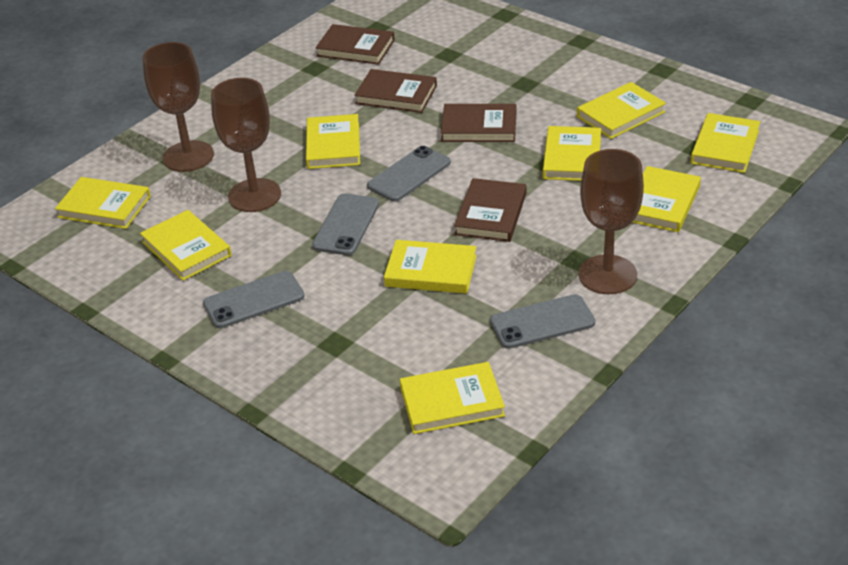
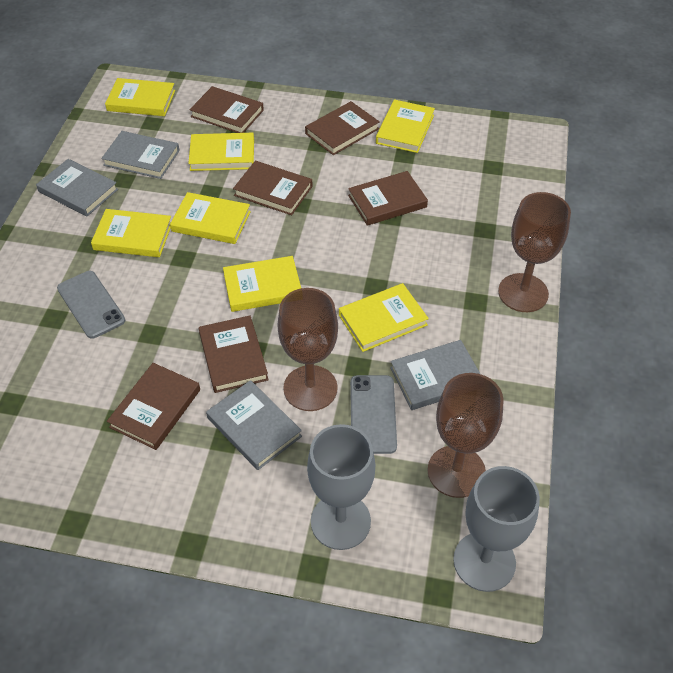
brown book: [315,24,395,65] [354,69,437,113] [441,104,516,142] [454,178,526,242] = 4 -> [107,363,200,450] [190,86,264,133] [199,315,269,393] [233,161,312,215] [305,101,380,155] [348,171,428,226] = 6
grey book: none = 0 -> [36,159,118,216] [101,131,180,179] [206,380,302,470] [390,340,480,410] = 4
grey goblet: none = 0 -> [307,424,375,550] [453,466,540,592] = 2
grey phone: [203,271,305,328] [312,193,379,255] [367,146,451,202] [490,294,595,349] = 4 -> [57,271,125,339] [350,375,397,454] = 2
yellow book: [55,177,151,229] [140,210,232,281] [306,114,360,169] [384,240,477,294] [400,362,505,434] [543,126,601,181] [577,82,666,139] [632,166,701,232] [691,113,760,173] = 9 -> [91,209,171,257] [105,78,175,116] [170,192,251,244] [188,133,254,171] [223,256,301,312] [339,283,429,352] [376,99,435,153] = 7

